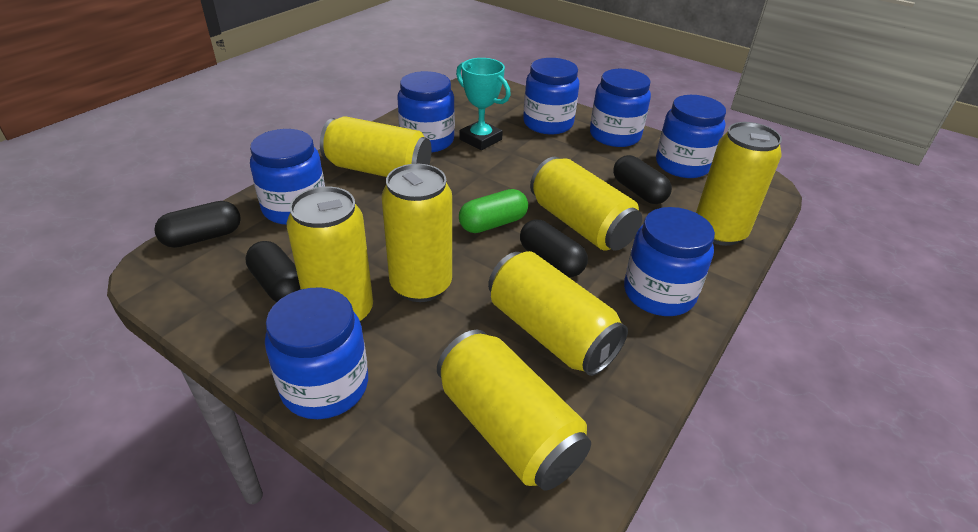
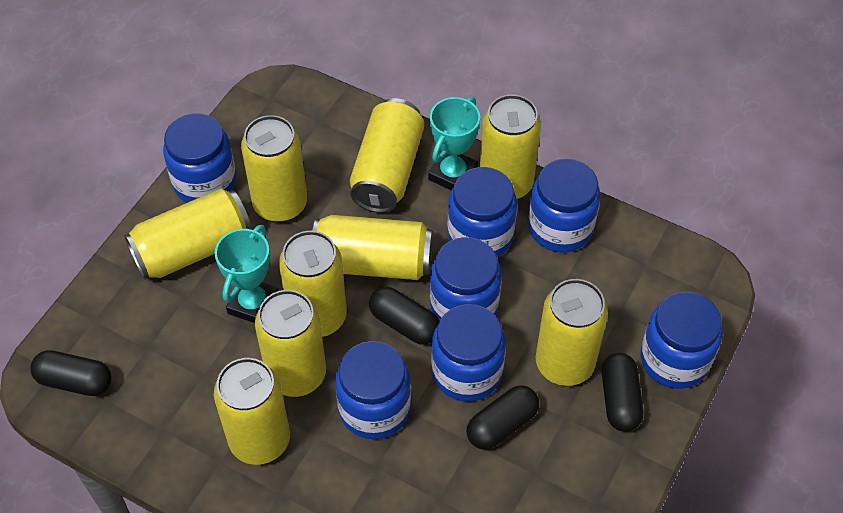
green capsule: [459,189,528,233] = 1 -> none = 0
turquoise trophy: [456,58,511,150] = 1 -> [215,225,279,323] [428,97,480,190] = 2
yellow can: [287,186,373,323] [320,116,432,177] [382,164,452,302] [437,330,591,491] [488,251,628,376] [530,157,642,251] [696,122,782,246] = 7 -> [124,188,252,279] [214,358,290,465] [241,115,307,222] [255,290,326,397] [279,231,347,337] [312,215,433,280] [350,98,424,213] [480,95,541,199] [536,279,608,386] = 9

